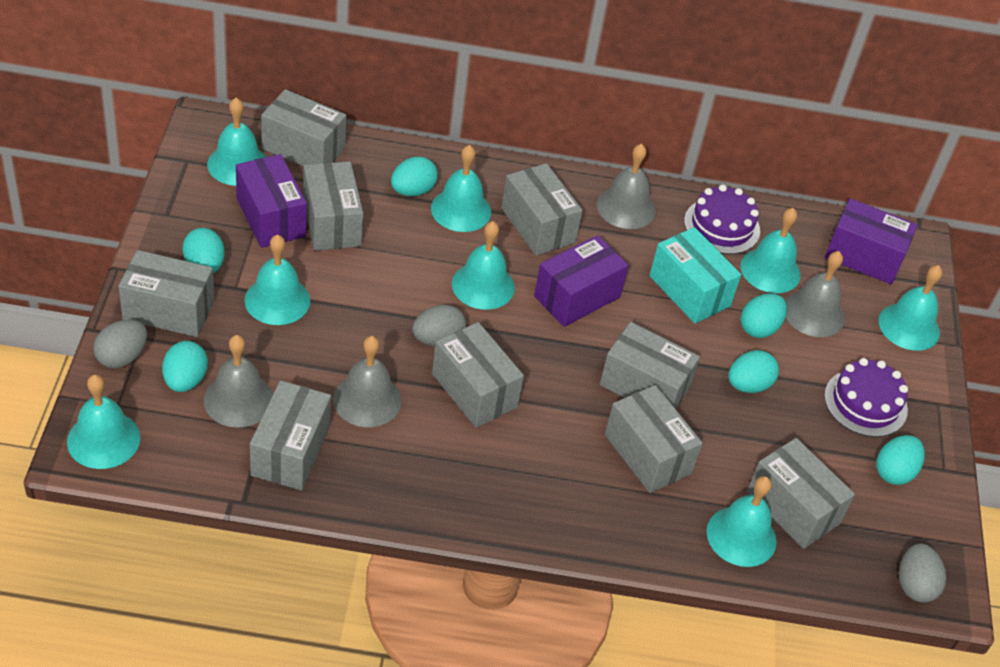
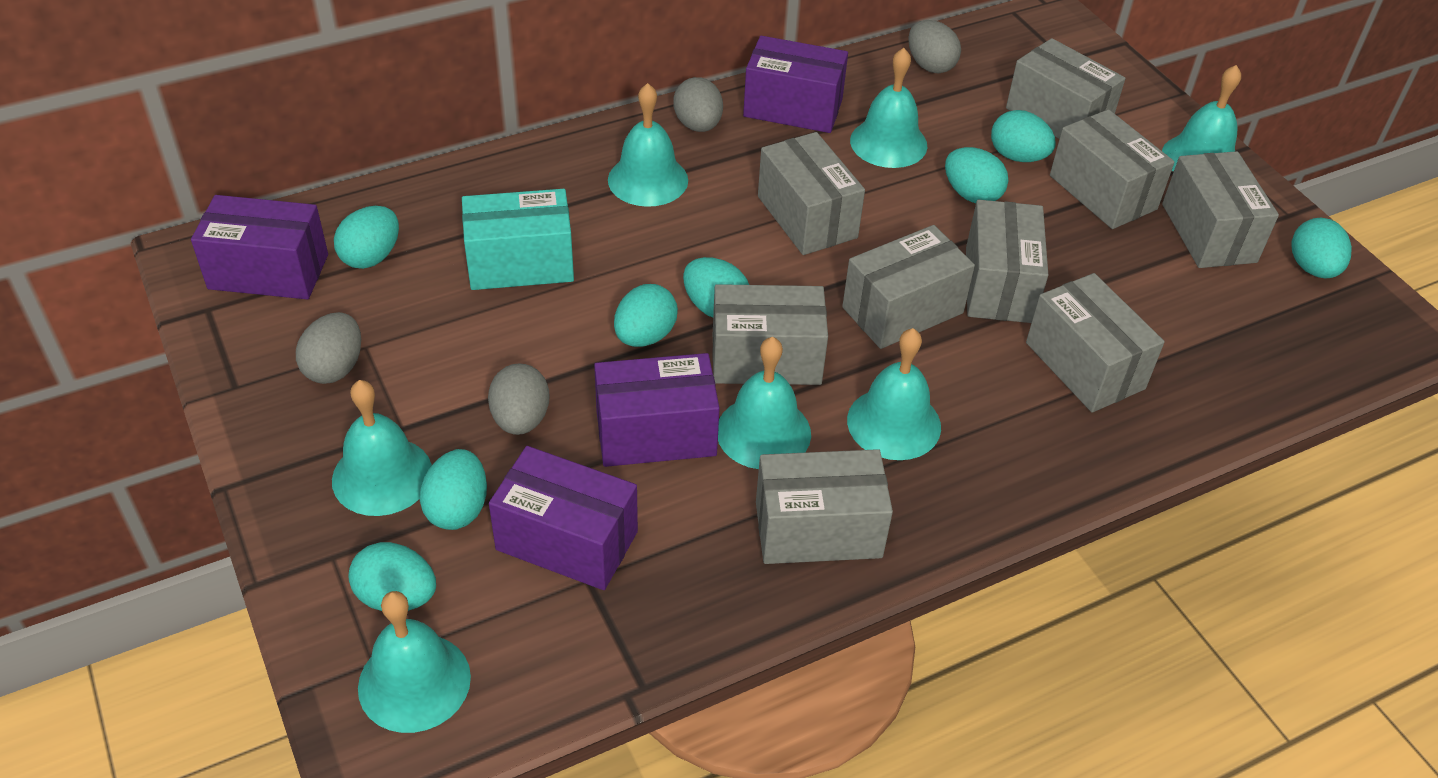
grey bell: [204,335,273,428] [333,336,402,427] [597,144,655,229] [785,251,845,337] = 4 -> none = 0
grey egg: [93,319,147,368] [412,305,466,346] [899,543,946,602] = 3 -> [296,312,361,384] [488,364,550,435] [674,77,723,132] [908,20,961,73] = 4
purple box: [236,154,307,248] [534,235,629,327] [825,198,917,284] = 3 -> [191,195,328,299] [489,446,638,590] [594,353,720,467] [743,36,848,133] = 4
purple cake: [684,185,760,254] [824,358,908,437] = 2 -> none = 0
turquoise bell: [67,375,140,469] [207,98,266,186] [245,234,310,325] [431,145,491,232] [452,221,515,310] [707,476,777,567] [741,208,801,293] [879,265,942,351] = 8 -> [332,380,432,516] [358,591,471,733] [608,83,688,207] [718,337,811,469] [847,328,941,460] [850,48,927,168] [1162,65,1241,172] = 7
turquoise egg: [162,341,208,392] [182,228,225,273] [391,156,438,196] [728,350,779,393] [741,293,787,338] [876,435,925,485] = 6 -> [334,206,399,269] [348,542,436,611] [420,449,487,530] [614,284,678,347] [683,257,749,318] [945,147,1009,203] [991,110,1056,162] [1292,218,1352,279] = 8

